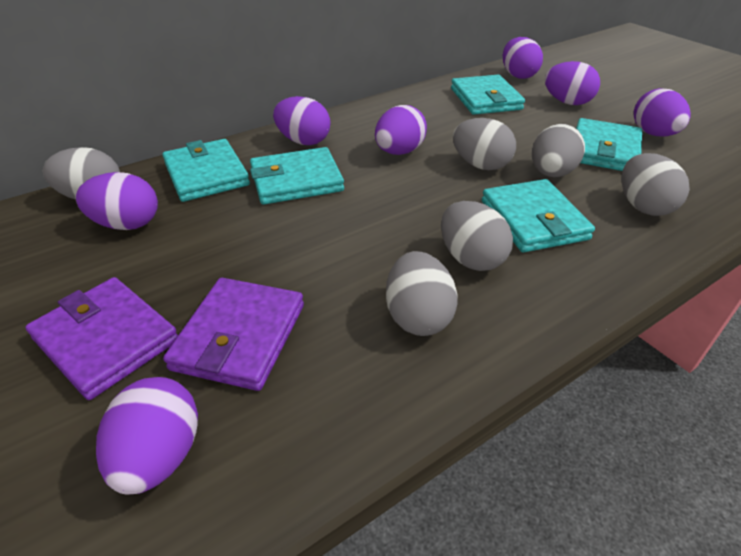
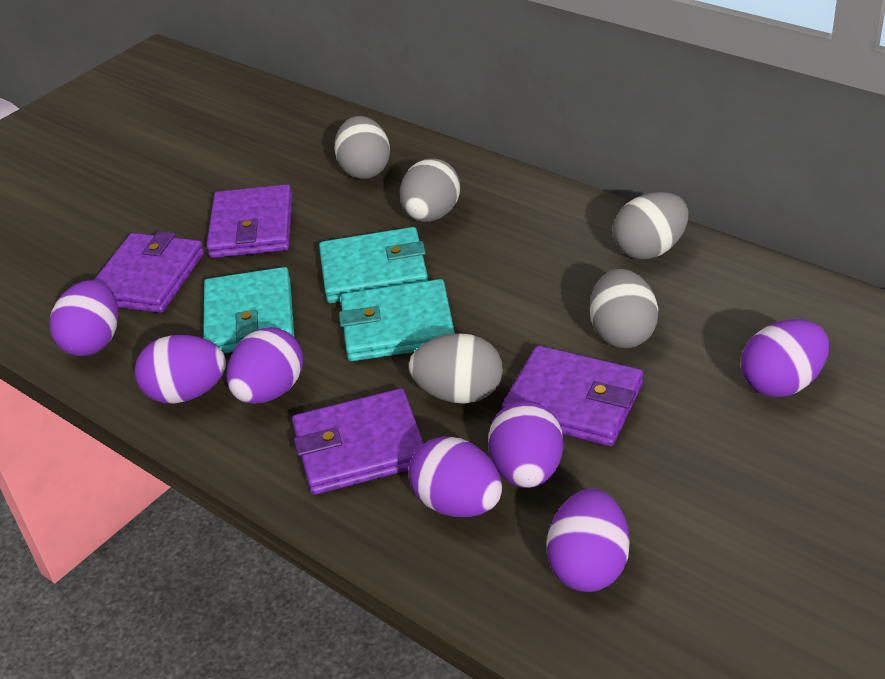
grey egg: [43,147,120,199] [386,251,458,336] [441,201,513,271] [453,118,516,170] [532,124,585,177] [621,153,690,216] = 6 -> [334,116,390,179] [400,158,460,222] [409,333,503,404] [590,269,658,348] [613,192,689,259] = 5
purple wallet: [25,277,178,400] [163,278,304,391] = 2 -> [94,231,204,313] [206,184,292,258] [292,388,424,495] [502,346,643,446] = 4
turquoise wallet: [162,139,250,202] [250,147,344,205] [451,75,525,115] [482,179,595,252] [576,118,642,171] = 5 -> [203,267,295,353] [319,227,428,303] [339,279,455,361] = 3

